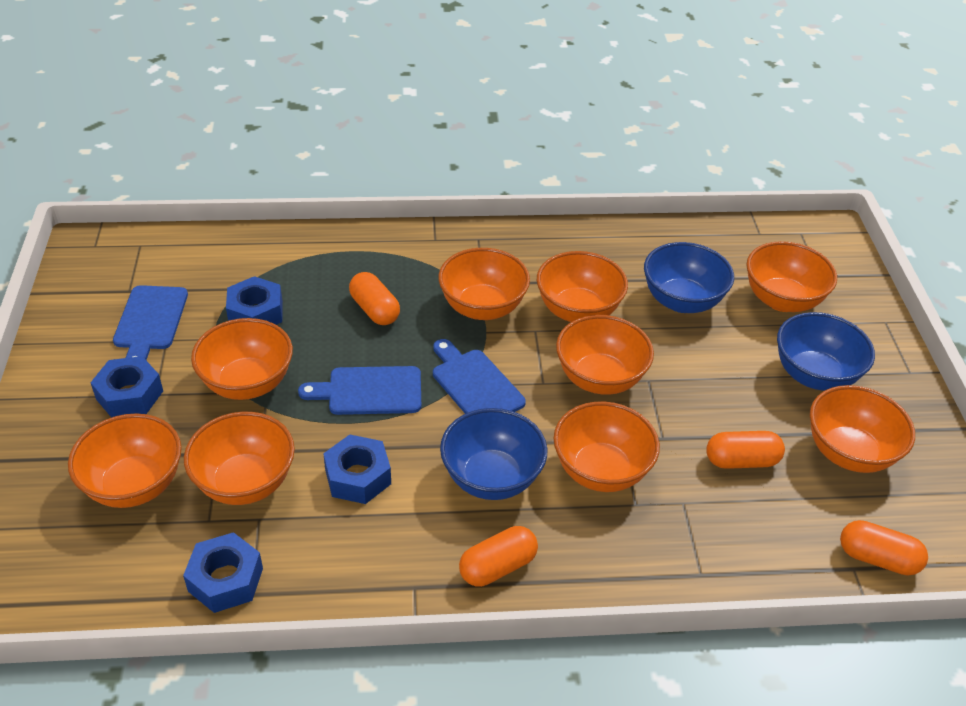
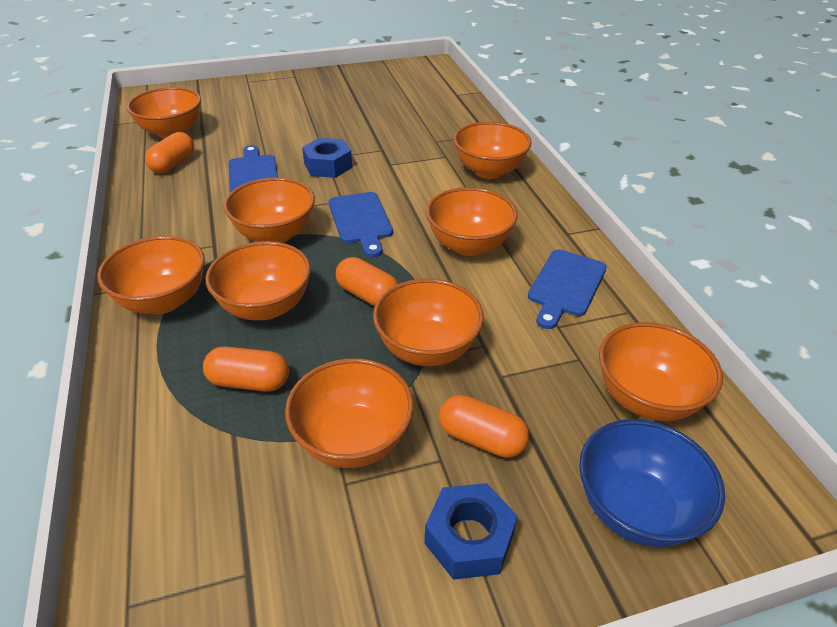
blue bowl: [440,408,547,500] [644,242,734,313] [777,312,875,391] = 3 -> [579,419,725,547] = 1
blue nut: [90,356,163,418] [183,532,263,613] [226,276,283,325] [323,434,391,504] = 4 -> [302,138,352,178] [425,483,518,580] = 2

